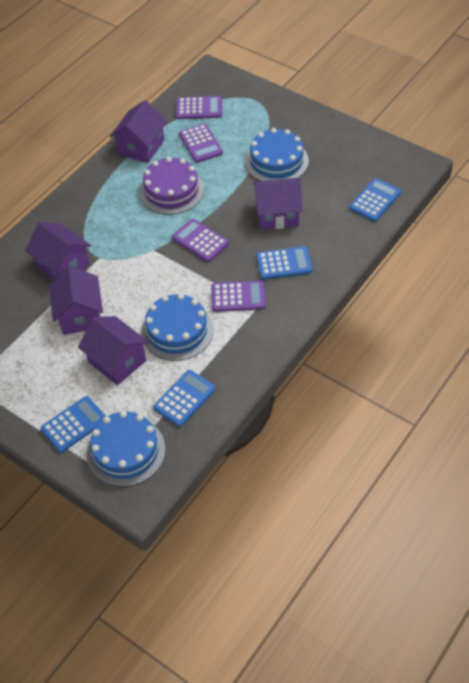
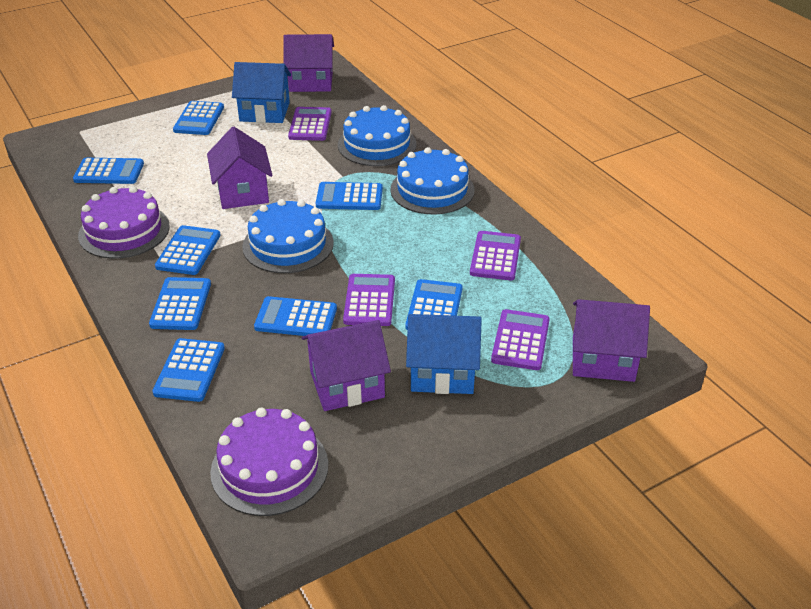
blue calculator: [40,396,106,453] [153,370,216,427] [256,246,313,280] [349,178,401,222] = 4 -> [73,158,144,184] [149,277,211,330] [152,338,225,402] [155,225,221,275] [173,101,224,135] [254,296,337,336] [316,182,383,210] [406,279,462,330] = 8
blue house: none = 0 -> [232,62,291,123] [406,314,482,394] = 2
purple cake: [139,157,204,215] = 1 -> [78,186,170,259] [210,408,328,516] = 2
purple house: [25,222,91,280] [49,266,103,335] [78,316,149,385] [110,100,167,163] [253,178,303,230] = 5 -> [207,127,273,209] [283,34,334,92] [302,320,391,411] [573,299,650,382] = 4

